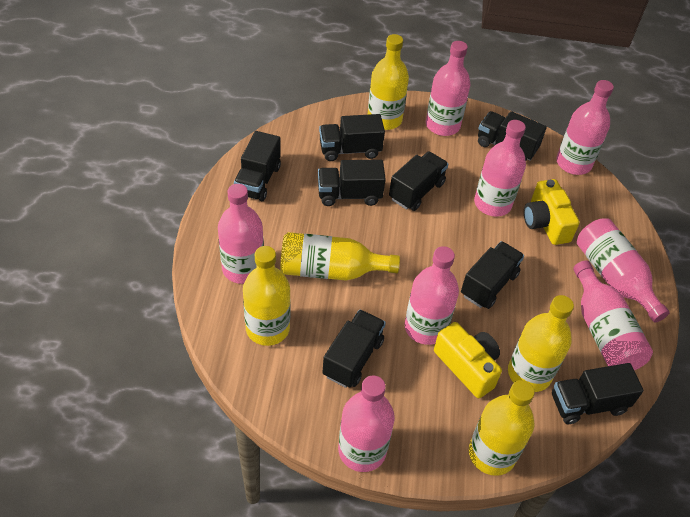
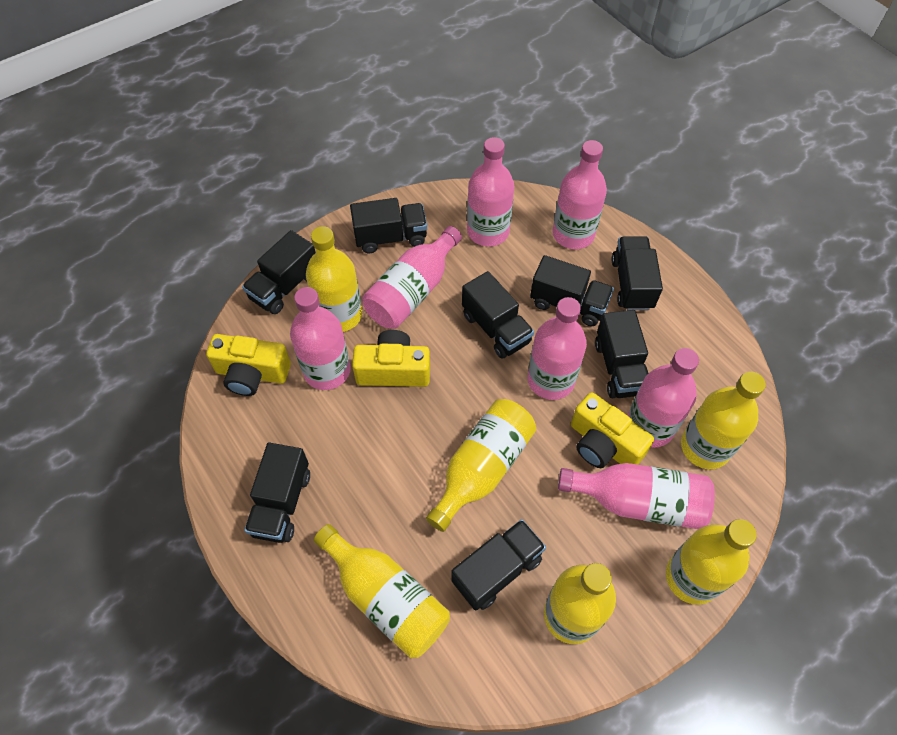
pink bottle: [218,184,264,284] [338,376,395,472] [405,246,459,345] [426,41,470,136] [474,120,526,217] [556,80,614,175] [573,260,653,370] [577,218,670,323] = 8 -> [290,287,351,390] [362,226,462,329] [467,137,514,247] [528,297,587,400] [552,140,607,249] [558,463,715,529] [627,348,699,448] = 7
yellow bottle: [243,246,291,346] [280,232,400,281] [368,34,409,130] [469,380,535,476] [508,295,574,392] = 5 -> [306,226,362,332] [314,524,450,658] [426,399,536,532] [544,563,616,644] [666,519,757,605] [681,372,766,469] = 6
yellow camera: [434,322,502,398] [524,179,580,245] = 2 -> [206,334,291,396] [352,330,430,387] [571,392,654,468] = 3

